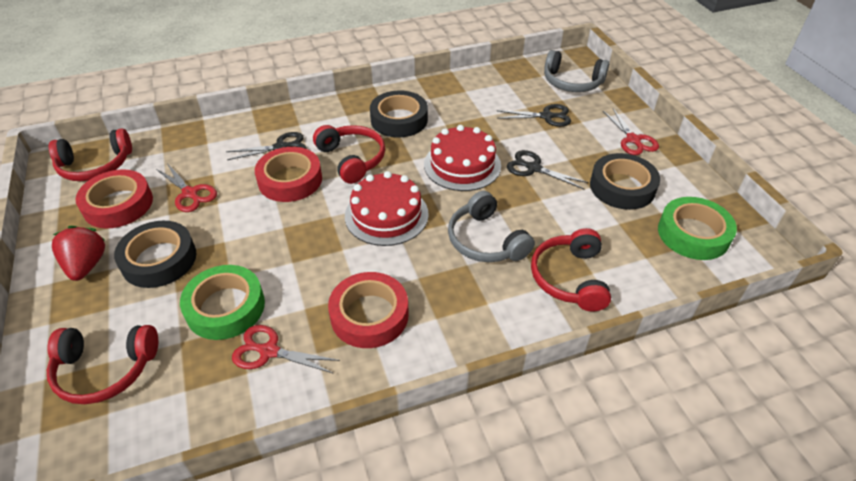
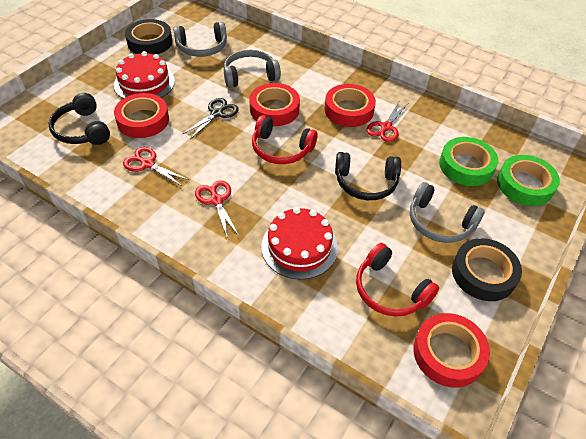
black headphones: none = 0 -> [48,93,110,145] [335,152,401,200] = 2
black scissors: [226,132,306,160] [497,104,571,127] [507,150,589,189] = 3 -> [183,98,239,139] = 1
black tape: [114,221,196,288] [370,91,428,138] [590,153,660,210] = 3 -> [125,19,173,54] [452,238,522,301] = 2
grey headphones: [448,191,535,262] [544,50,609,92] = 2 -> [173,22,227,57] [224,50,281,88] [410,182,485,243] = 3
red headphones: [47,325,158,404] [49,128,132,181] [313,125,385,184] [531,228,611,312] = 4 -> [252,115,318,164] [356,243,439,317] = 2
red strawberry: [52,226,106,281] = 1 -> none = 0
red tape: [75,169,153,228] [255,147,322,202] [328,272,409,348] = 3 -> [114,93,169,138] [249,83,300,126] [324,84,376,127] [413,313,490,387] = 4

